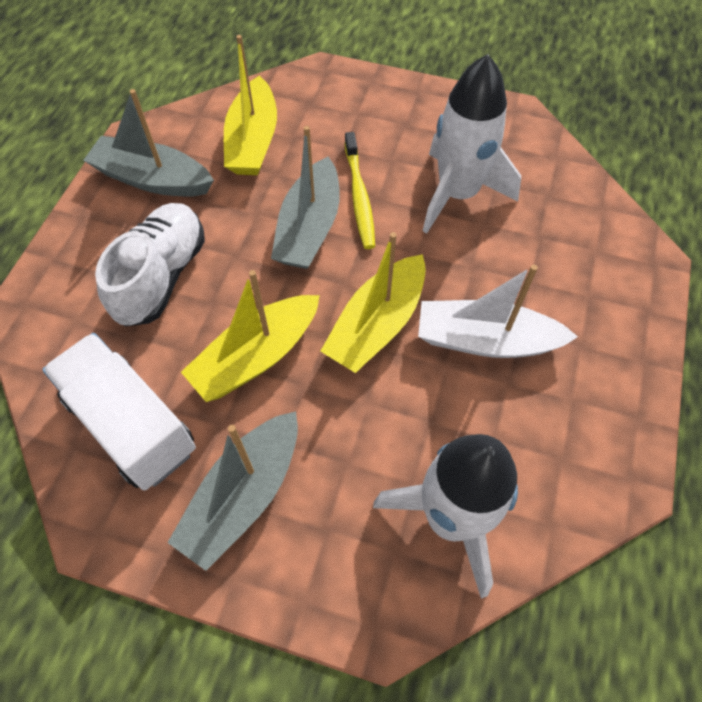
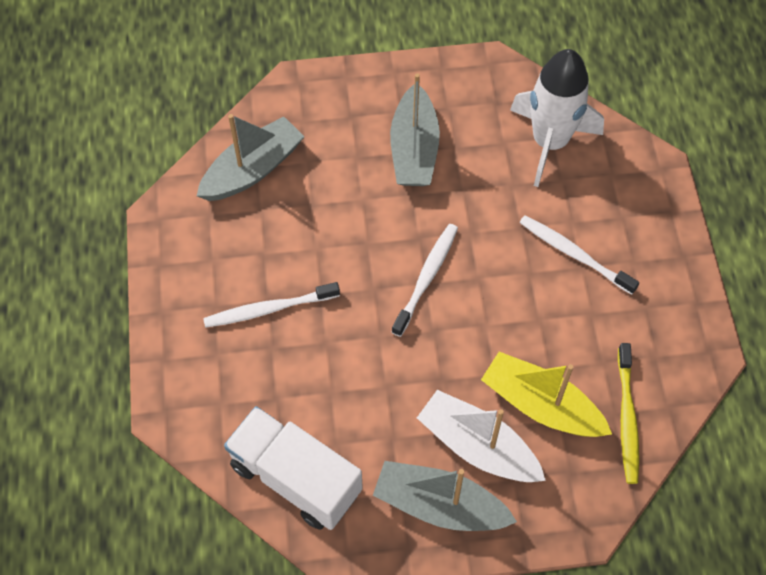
white rocket: [373,434,518,599] [423,54,521,233] = 2 -> [510,49,604,187] = 1
white shoe: [95,203,205,327] = 1 -> none = 0
white toothbrush: none = 0 -> [203,282,340,328] [392,224,458,337] [519,216,639,295] = 3
yellow boat: [181,270,320,402] [224,35,277,175] [320,232,426,373] = 3 -> [481,352,612,437] = 1

